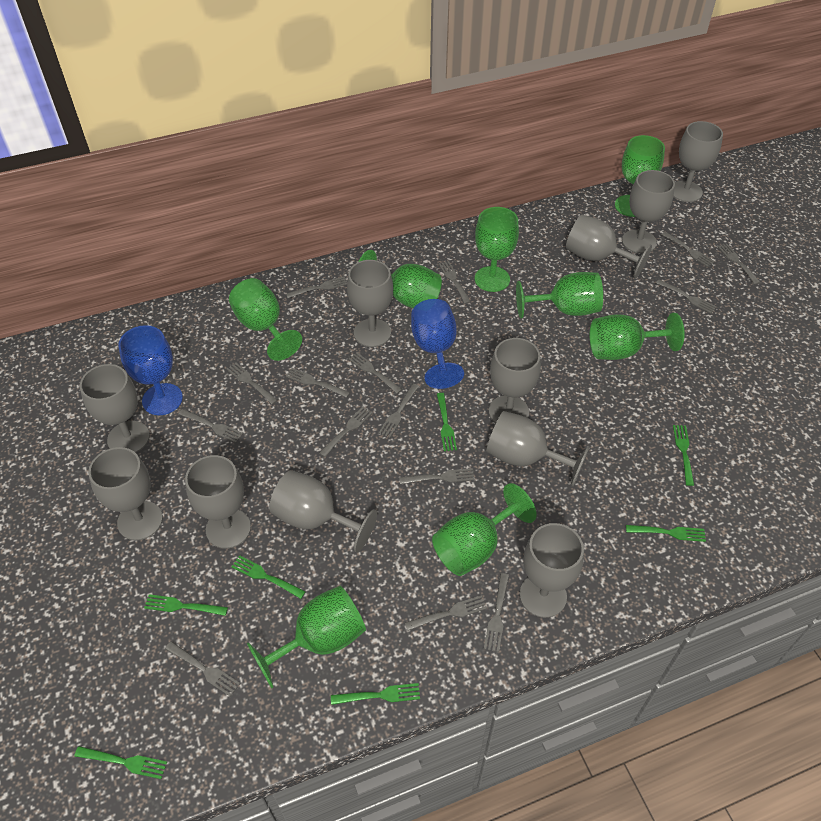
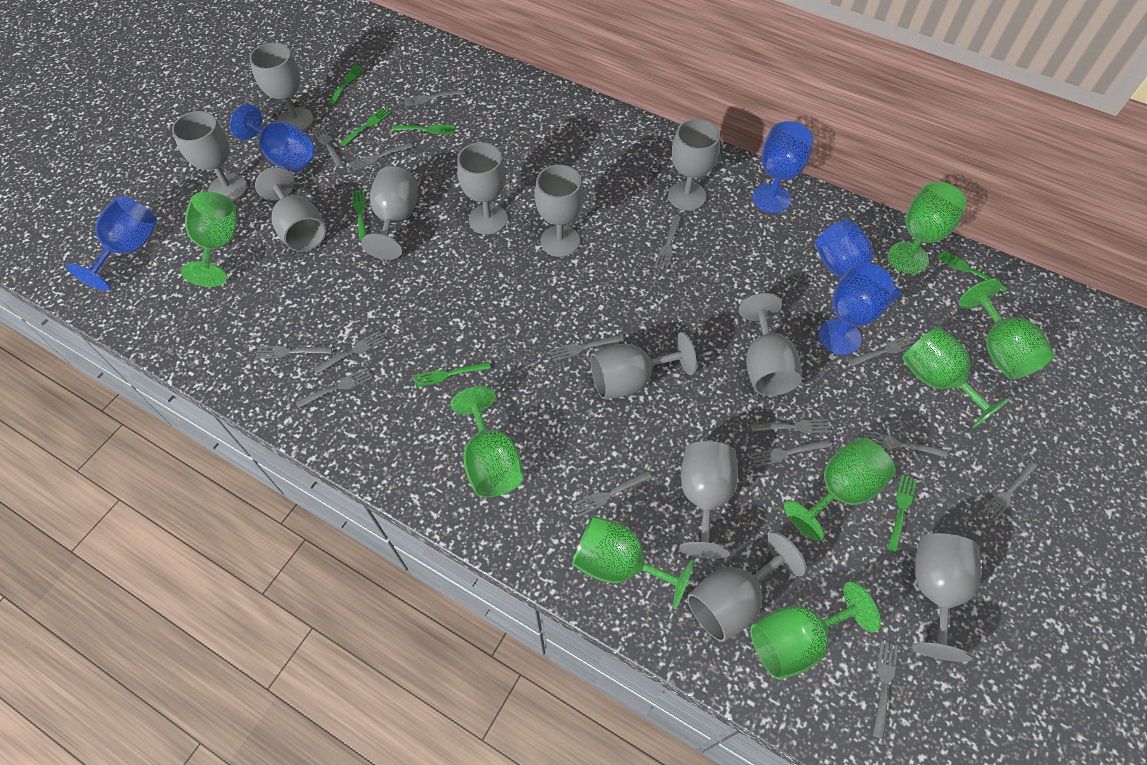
blue goblet: [118,325,183,415] [411,299,464,389] = 2 -> [66,196,157,291] [230,104,314,172] [753,121,813,213] [815,219,901,306] [818,263,894,355] = 5
grey goblet: [80,364,150,453] [88,447,163,540] [185,455,251,549] [269,470,377,553] [347,260,393,347] [487,411,590,487] [489,338,541,423] [520,523,584,618] [566,215,652,279] [622,170,675,253] [674,121,723,202] = 11 -> [172,111,247,201] [249,43,313,131] [255,167,326,252] [361,166,418,260] [457,142,507,234] [535,165,584,257] [590,332,697,399] [668,119,720,211] [679,441,738,559] [687,532,807,642] [739,293,802,396] [912,533,981,662] = 12

